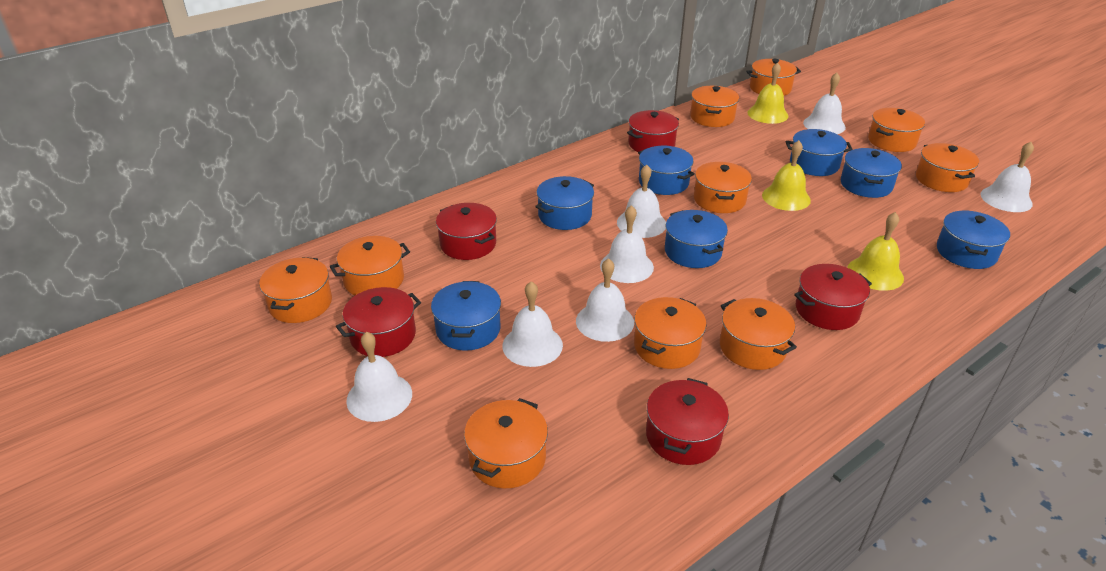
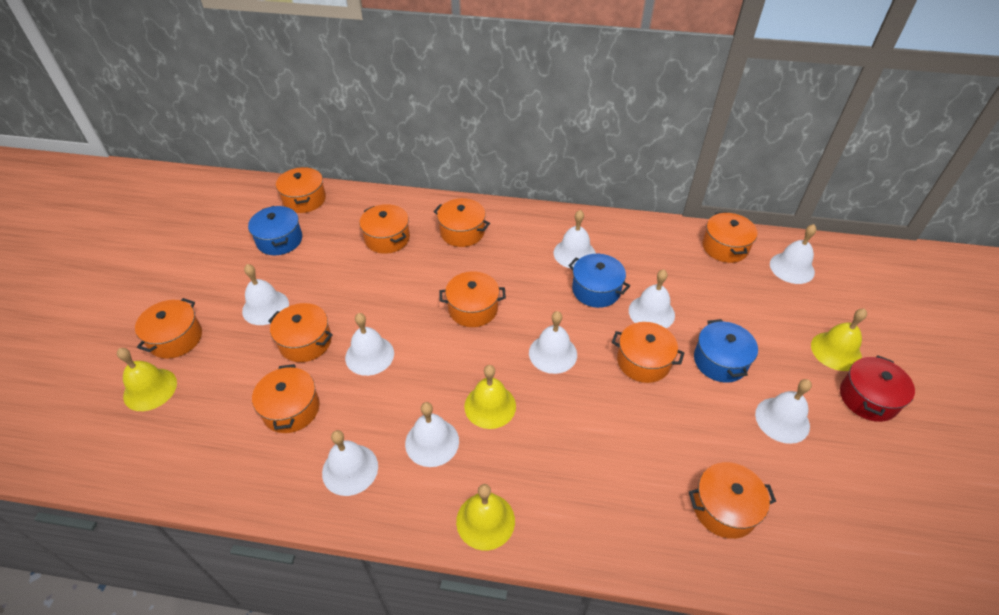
blue pot: [431,281,501,351] [535,176,594,230] [638,146,695,195] [665,210,728,268] [786,129,853,176] [841,148,902,198] [937,211,1010,269] = 7 -> [248,206,302,255] [568,254,630,308] [694,319,758,383] = 3
red pot: [336,287,421,357] [436,203,497,260] [627,110,679,152] [646,378,729,465] [794,264,872,330] = 5 -> [840,356,915,422] = 1
white bell: [346,331,412,422] [502,281,563,367] [576,258,634,342] [600,205,654,283] [617,165,666,238] [803,73,846,134] [980,142,1034,212] = 7 -> [242,264,289,325] [322,430,378,496] [345,313,394,376] [405,402,459,467] [529,311,577,374] [554,210,596,268] [629,270,675,328] [755,379,812,444] [770,224,817,284] = 9
yellow bell: [748,62,789,124] [762,140,811,211] [847,212,904,291] = 3 -> [117,348,177,411] [456,484,515,550] [464,365,516,429] [811,309,867,371] = 4

